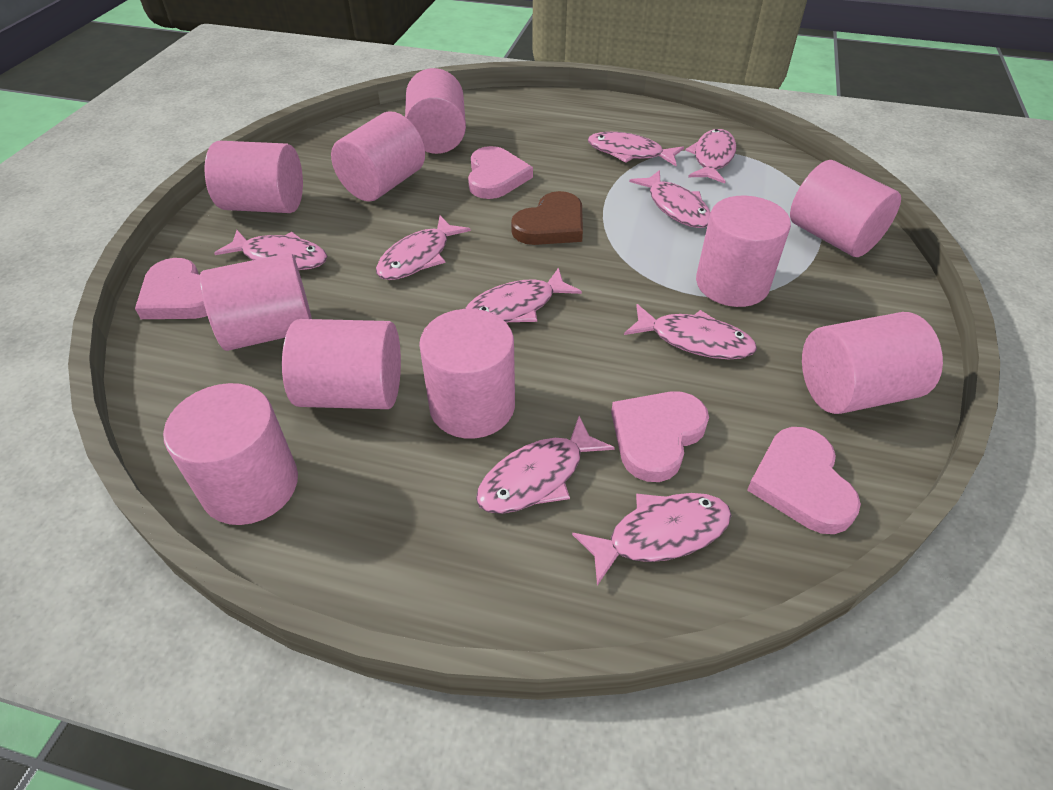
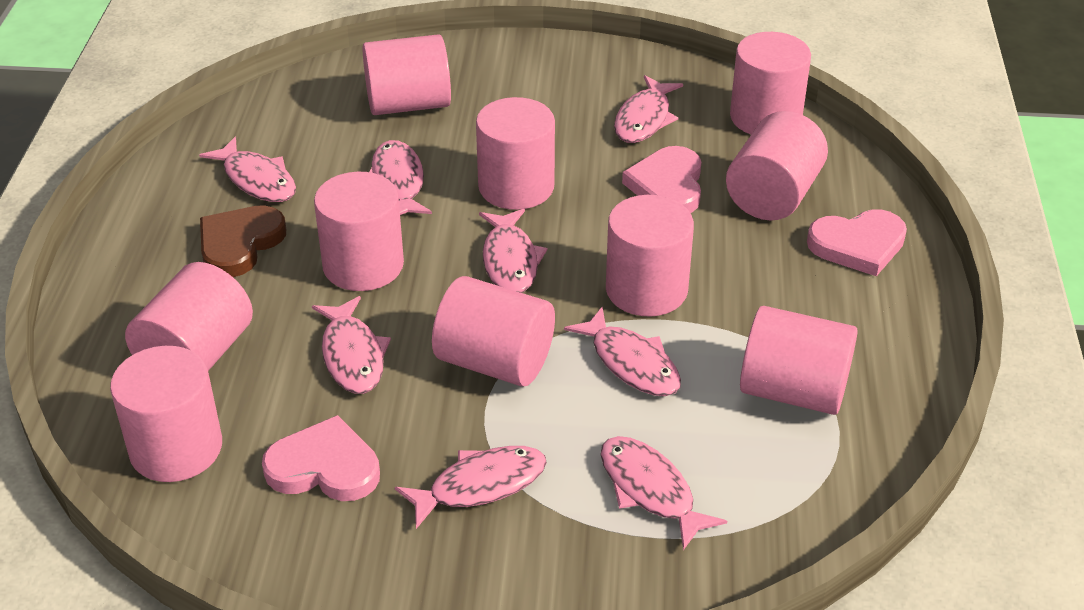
pink fish: [214,230,327,270] [376,216,471,280] [465,268,582,323] [476,416,615,514] [572,493,732,586] [588,132,684,166] [624,304,757,359] [629,170,710,228] [685,129,736,184] = 9 -> [199,137,296,202] [312,296,391,394] [369,140,432,215] [395,446,547,529] [479,209,547,293] [564,306,681,396] [600,436,727,550] [614,75,683,143] = 8
pink heart: [135,258,207,319] [468,146,533,199] [611,391,709,482] [747,427,861,534] = 4 -> [262,415,380,501] [622,146,701,213] [807,209,907,276] = 3

